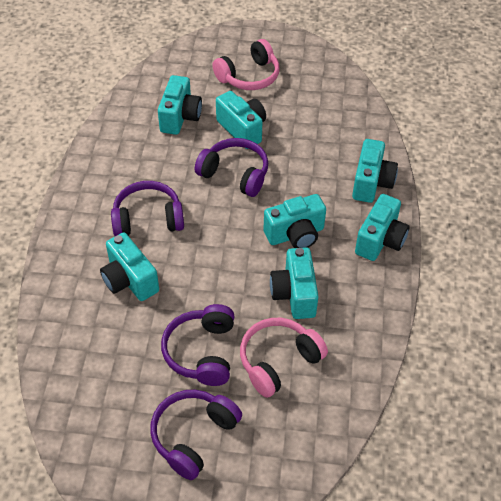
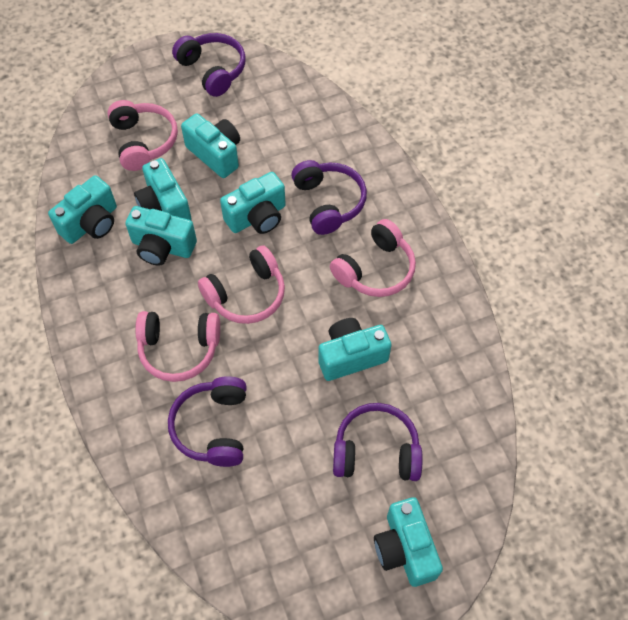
pink headphones: [212,39,280,90] [240,318,328,398] = 2 -> [107,100,178,171] [135,311,220,382] [198,246,285,324] [330,219,416,297] = 4

